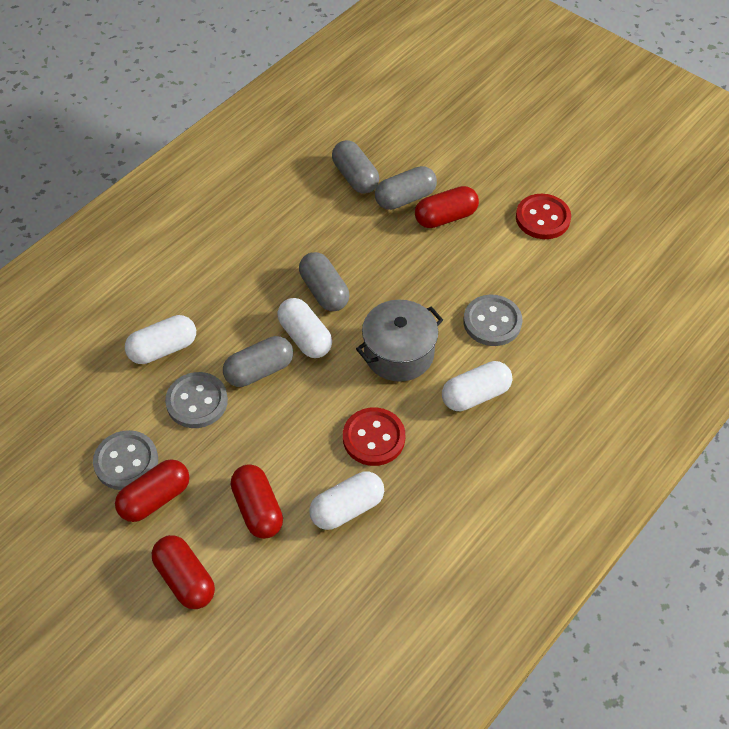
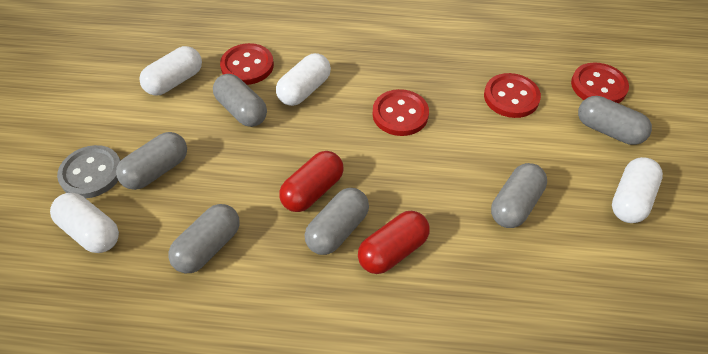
grey button: [93,430,158,490] [165,372,228,428] [463,295,522,346] = 3 -> [57,145,121,198] = 1
grey capsule: [223,336,293,387] [299,252,349,311] [332,140,379,194] [375,166,437,210] = 4 -> [116,132,187,190] [168,204,240,273] [213,74,267,127] [305,188,369,255] [491,163,547,228] [578,96,652,145] = 6
grey pot: [356,300,443,382] = 1 -> none = 0
red button: [343,407,405,466] [516,194,571,239] = 2 -> [220,43,274,85] [373,89,429,136] [484,73,541,118] [571,62,629,103] = 4
red capsule: [115,459,189,522] [152,535,215,609] [231,464,283,539] [415,186,479,228] = 4 -> [279,151,344,212] [358,211,430,274] = 2

